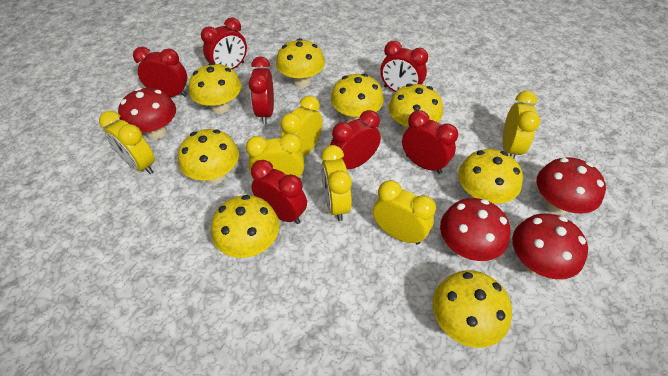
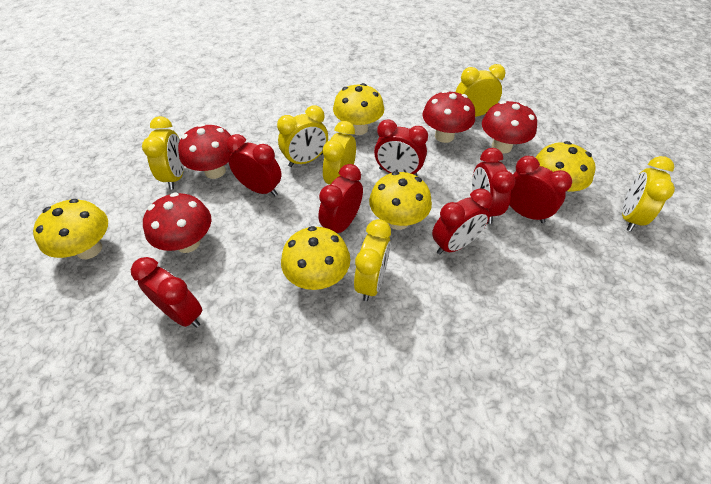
yellow mushroom: [178,129,239,184] [189,63,242,114] [211,195,280,258] [276,38,325,88] [331,73,384,122] [388,84,443,133] [432,270,512,348] [458,149,523,204] = 8 -> [33,199,108,259] [281,226,350,290] [333,83,384,135] [369,171,432,230] [535,141,596,191] = 5

